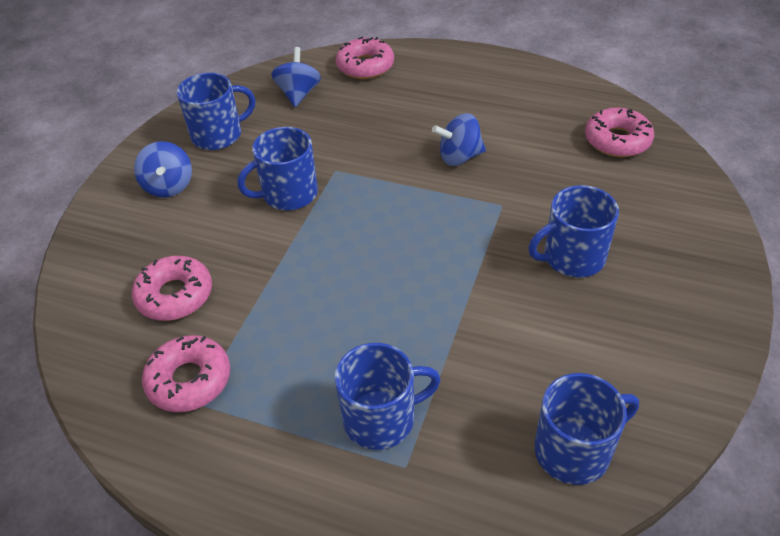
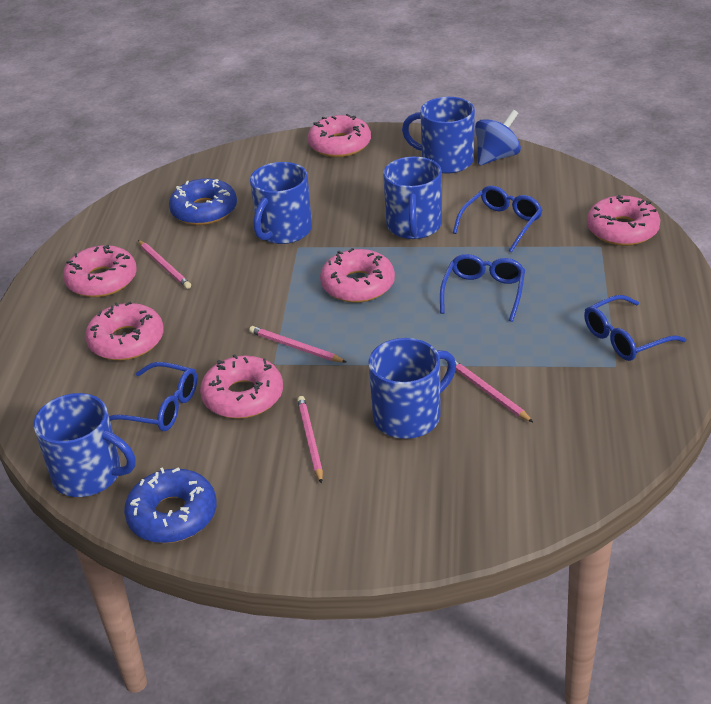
blue donut: none = 0 -> [124,467,217,543] [169,178,237,225] = 2
blue glasses: none = 0 -> [109,362,197,431] [440,254,525,322] [453,185,542,252] [584,295,686,361] = 4
blue spinning top: [134,141,192,198] [271,47,321,107] [432,113,486,166] = 3 -> [475,110,521,166] = 1
pink donut: [132,256,212,321] [142,335,230,412] [336,37,394,79] [585,108,654,157] = 4 -> [63,245,137,297] [85,302,164,360] [200,354,283,419] [308,114,371,157] [320,248,395,303] [587,195,660,246] = 6
pink pencil: none = 0 -> [138,240,191,289] [249,326,346,362] [297,396,323,484] [455,360,533,422] = 4

